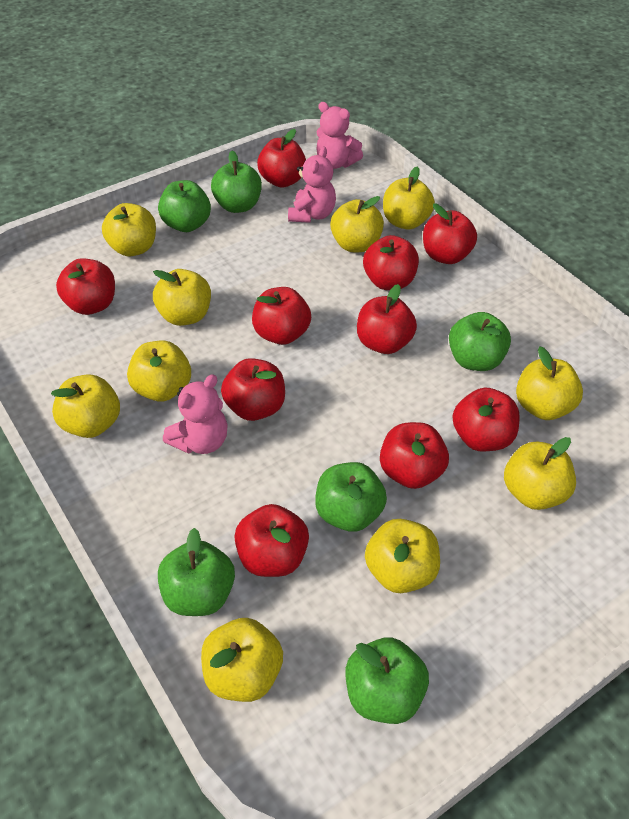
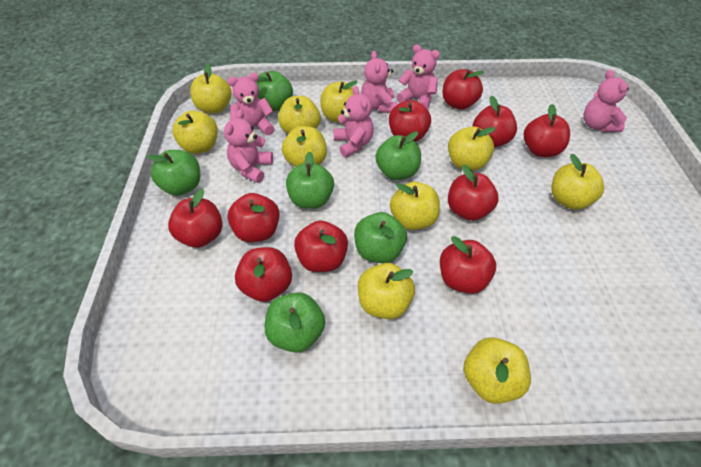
pink teddy bear: [163,374,228,454] [288,146,336,223] [316,102,363,169] = 3 -> [224,109,273,183] [227,73,274,135] [334,86,374,157] [361,51,397,113] [396,44,440,109] [584,70,629,132] = 6

